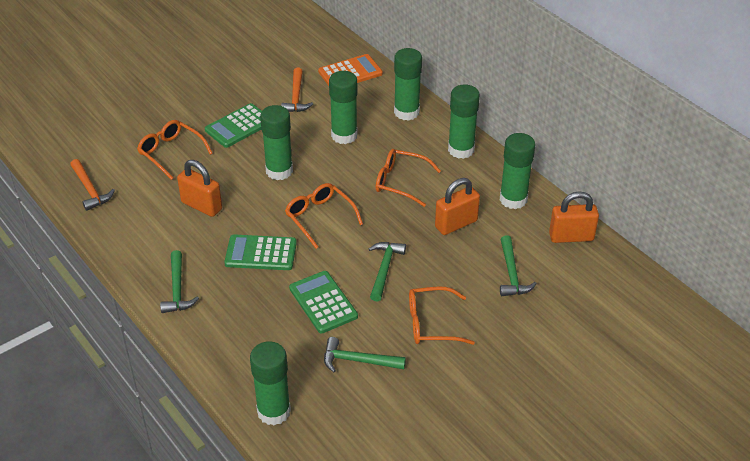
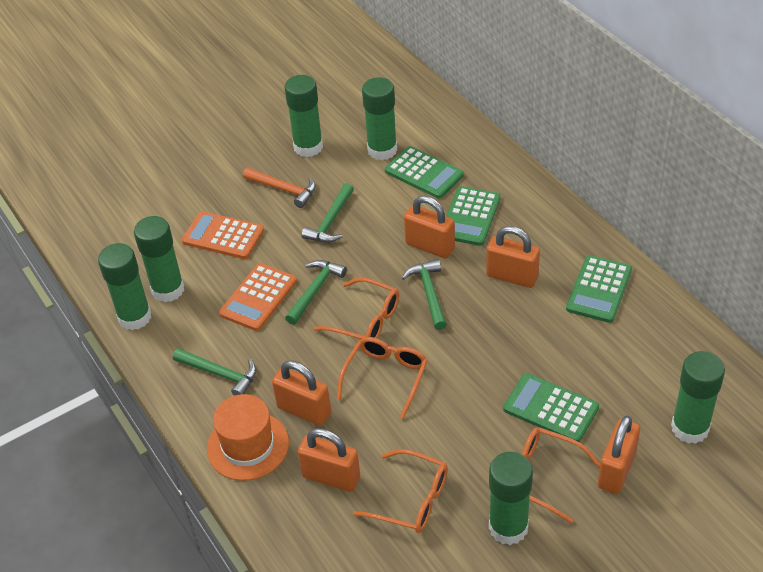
green calculator: [205,103,262,148] [224,234,297,270] [289,271,358,333] = 3 -> [385,146,464,199] [446,186,501,246] [503,373,599,442] [566,255,632,323] = 4
orange calculator: [318,54,383,86] = 1 -> [182,211,264,259] [219,263,297,331] = 2
orange hammer: [70,159,115,211] [281,68,313,112] = 2 -> [243,168,316,208] = 1
orange hat: none = 0 -> [207,394,289,481] = 1
orange padlock: [177,160,222,217] [435,178,480,235] [549,191,599,243] = 3 -> [272,360,331,426] [298,428,360,492] [404,196,455,259] [486,226,540,288] [598,416,640,494] = 5

